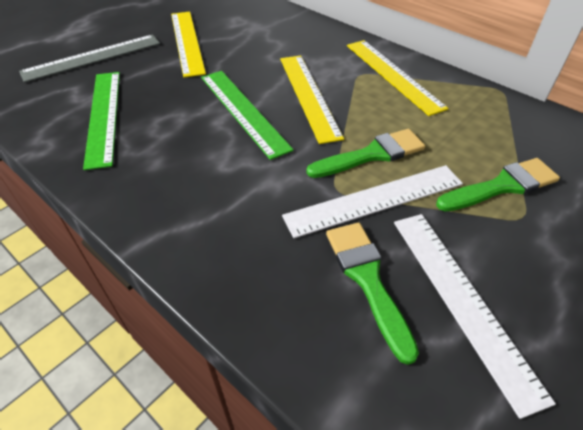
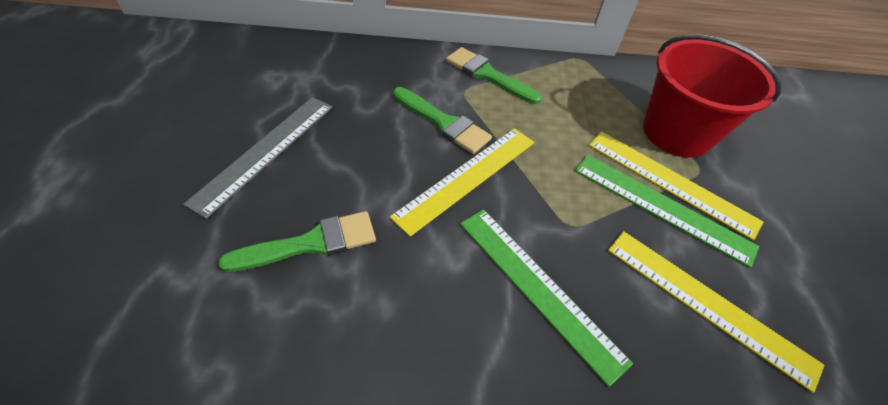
red bucket: none = 0 -> [643,35,782,158] = 1
white ruler: [282,165,463,238] [394,214,556,419] = 2 -> none = 0

